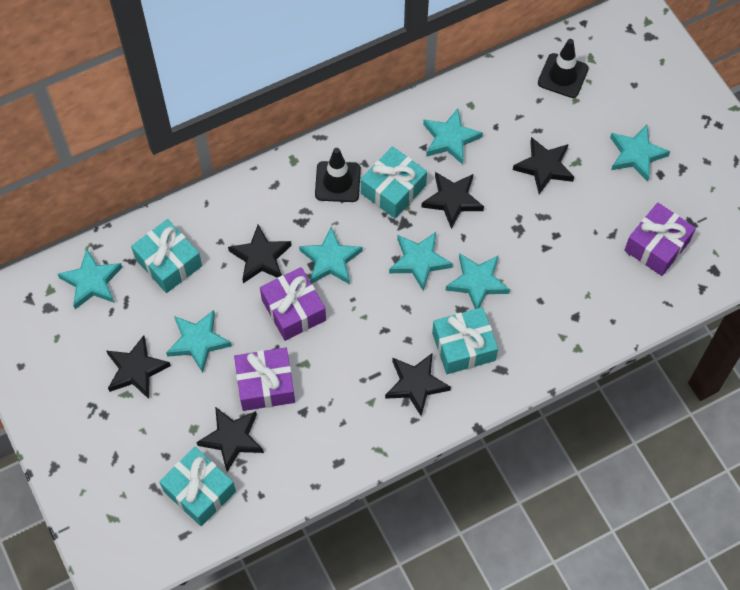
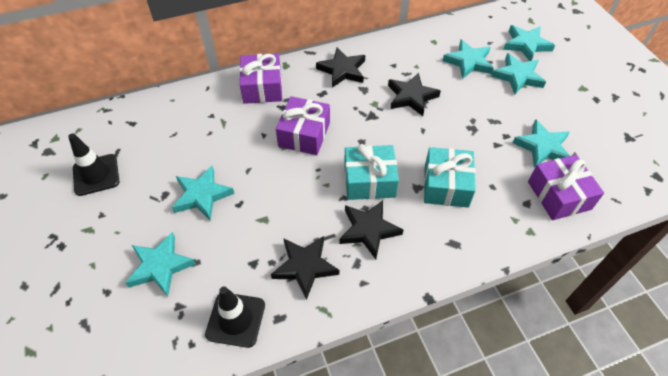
black star: [107,335,171,399] [196,407,264,472] [228,225,292,283] [385,353,451,416] [421,172,484,229] [513,137,574,194] = 6 -> [271,236,339,300] [316,48,365,88] [339,200,404,259] [388,73,441,116] = 4
turquoise gift: [131,219,202,293] [159,447,236,526] [361,146,427,218] [432,307,498,374] = 4 -> [344,144,399,200] [424,147,476,208] = 2
turquoise star: [58,249,123,309] [166,310,232,373] [299,227,363,284] [389,232,453,291] [423,109,483,165] [446,253,510,309] [610,125,670,182] = 7 -> [125,232,196,296] [172,166,234,220] [443,39,494,79] [491,53,546,95] [503,25,555,61] [513,119,570,168] = 6

